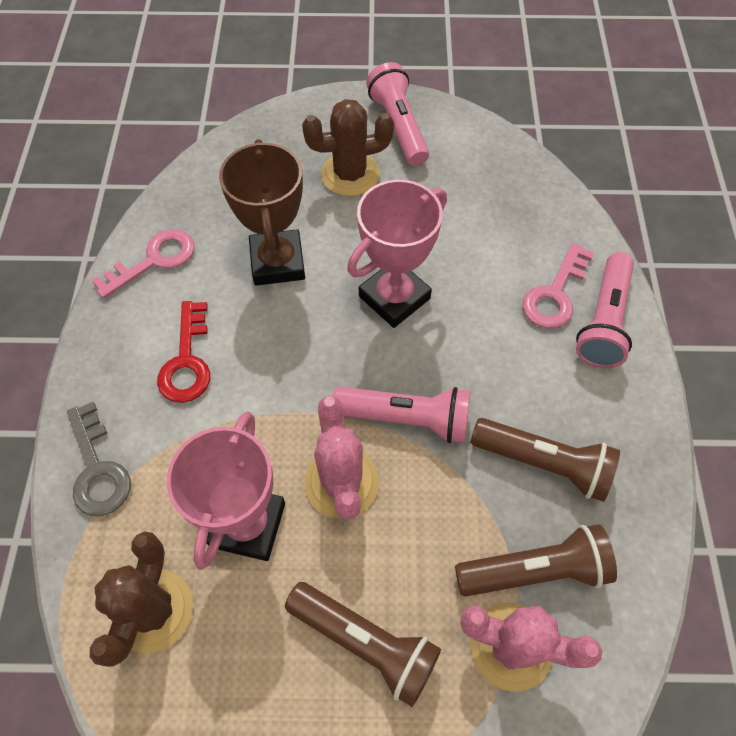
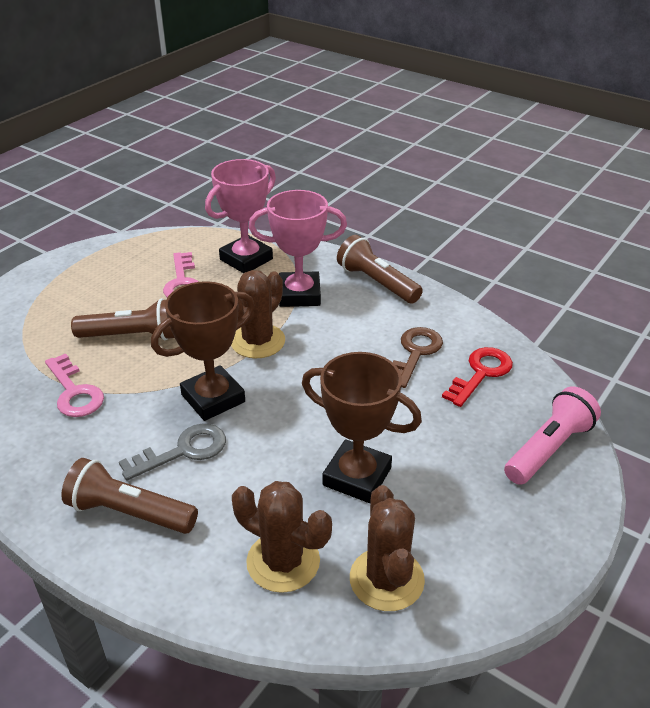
brown cactus: [90,531,193,667] [302,99,394,197] = 2 -> [231,270,285,358] [232,481,332,593] [350,485,425,611] = 3
brown key: none = 0 -> [393,327,443,388] = 1
brown trophy: [219,139,305,286] = 1 -> [151,281,255,421] [302,352,422,503] = 2
pink cactus: [305,395,379,520] [461,603,602,692] = 2 -> none = 0
pink flashlight: [333,387,470,443] [366,62,429,166] [576,252,634,368] = 3 -> [504,386,601,485] = 1

